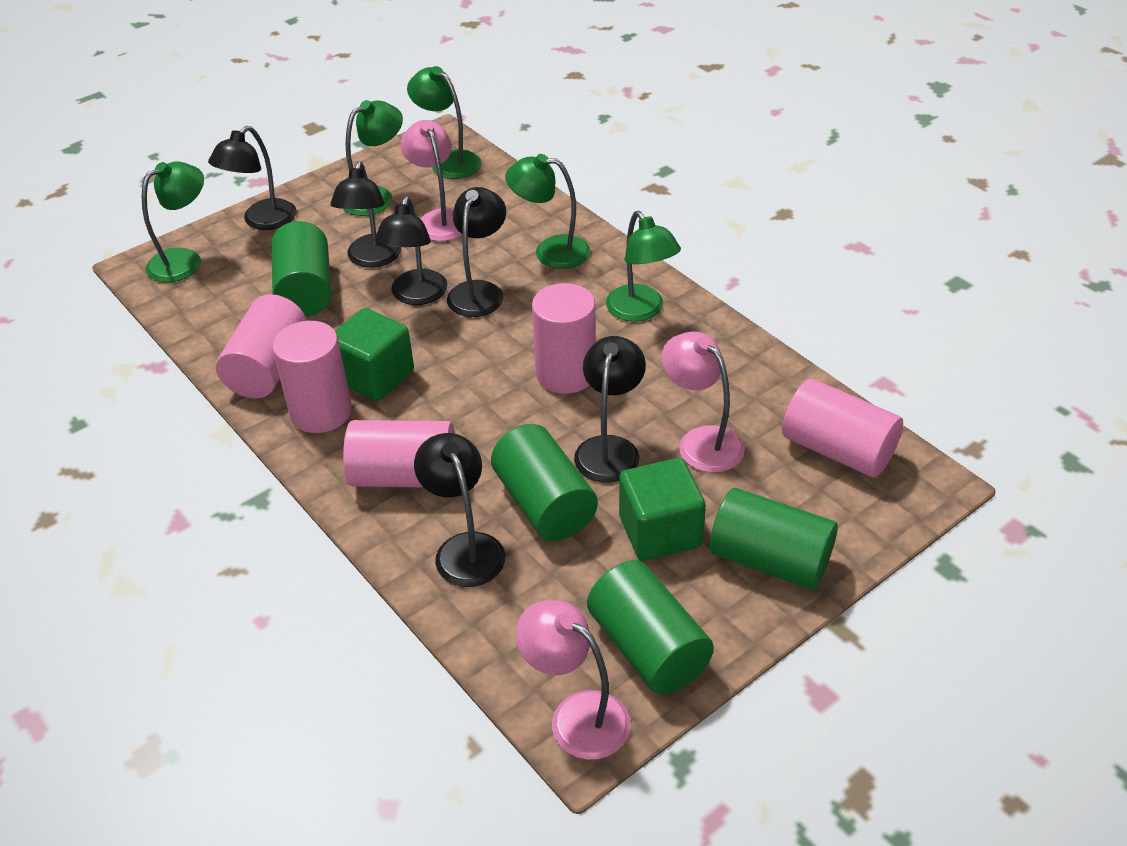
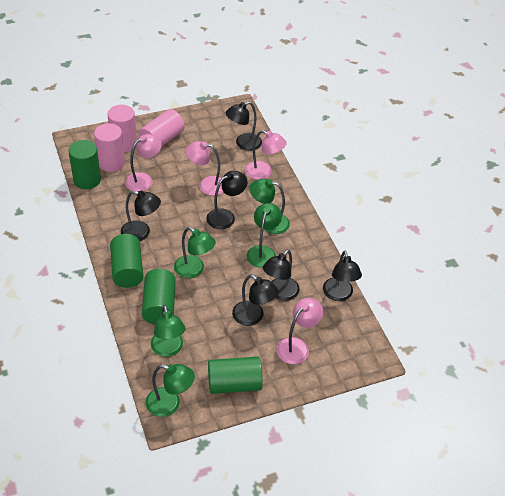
green cube: [335,308,414,401] [619,458,706,561] = 2 -> none = 0
pink cylinder: [216,294,307,399] [272,321,352,433] [343,420,455,487] [532,283,596,394] [782,379,903,478] = 5 -> [94,123,125,172] [107,105,137,152] [139,109,185,147] = 3
pink lamp: [401,120,462,241] [516,600,631,760] [661,331,745,473] = 3 -> [125,134,162,192] [185,141,223,196] [245,130,287,180] [277,298,323,364] = 4

